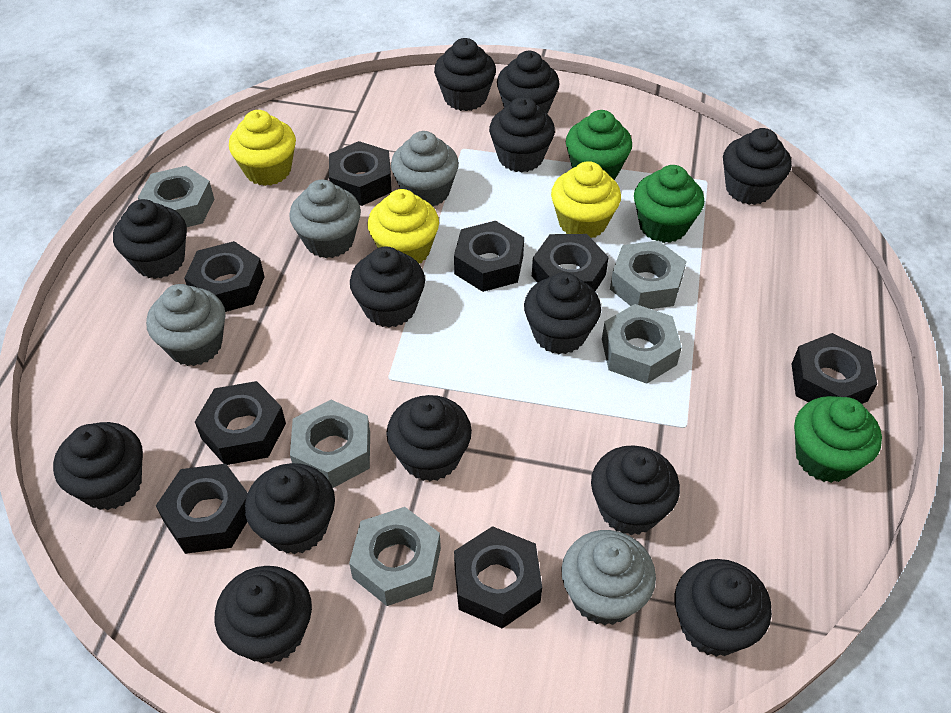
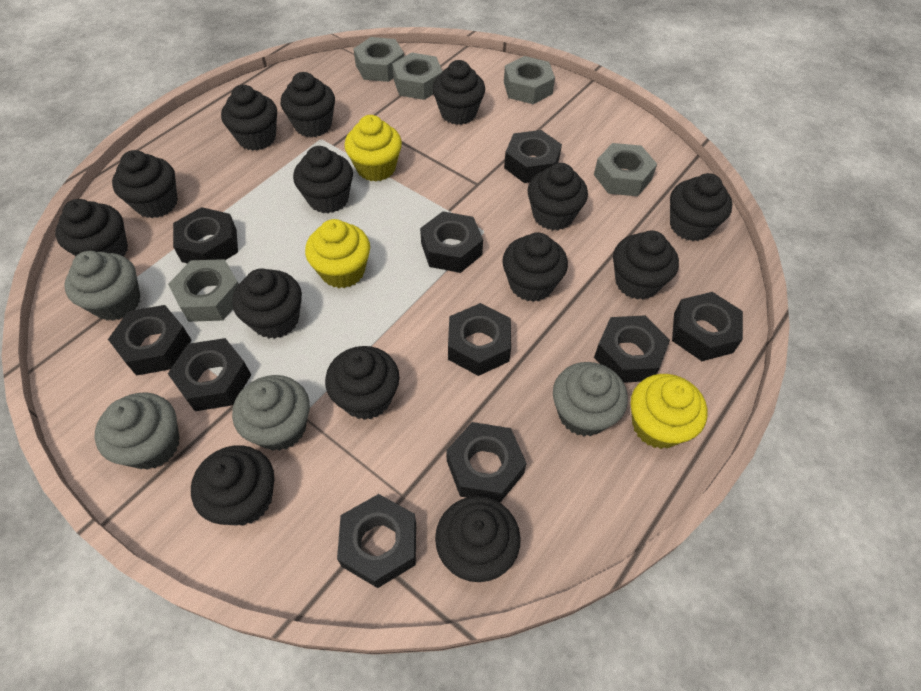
black cupcake: [53,422,143,510] [113,199,187,279] [215,566,312,664] [245,463,335,554] [350,246,425,327] [386,395,472,481] [434,38,496,111] [489,97,555,173] [497,51,560,114] [524,273,601,354] [591,445,680,535] [675,559,772,657] [723,128,792,205] = 13 -> [55,199,128,256] [112,150,178,218] [191,445,274,526] [221,85,277,151] [232,269,302,339] [281,72,335,137] [293,146,353,213] [325,346,400,420] [432,60,485,125] [435,496,521,582] [502,232,568,302] [527,163,588,230] [613,231,679,300] [670,173,732,241] = 14
black nut: [156,464,248,554] [184,241,265,312] [195,381,286,465] [329,141,392,206] [454,221,524,292] [454,526,542,629] [532,234,609,291] [792,333,877,404] = 8 -> [108,305,192,376] [168,338,251,411] [173,207,238,264] [337,494,416,588] [420,211,483,273] [446,422,527,503] [448,303,511,376] [504,130,562,183] [594,315,670,383] [672,292,743,361] = 10
green cupcake: [566,110,632,180] [634,165,704,243] [794,396,882,483] = 3 -> none = 0

